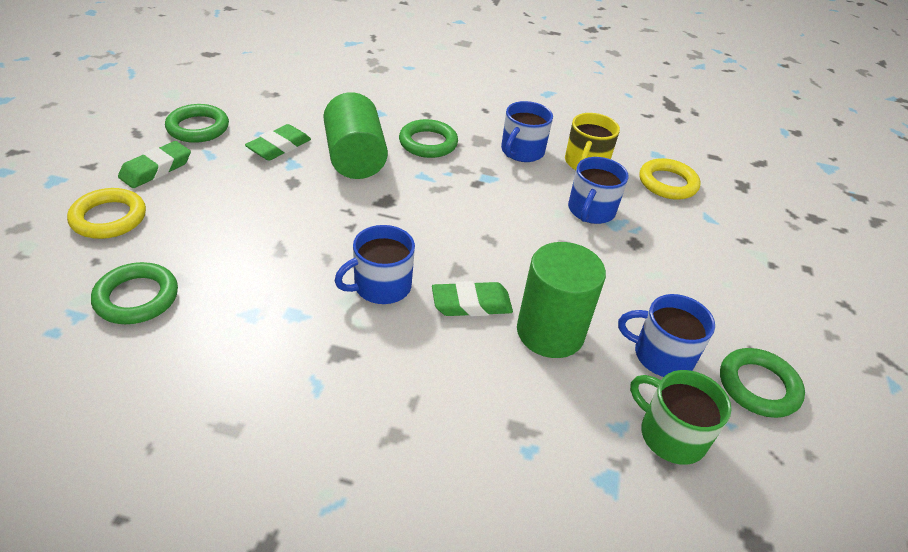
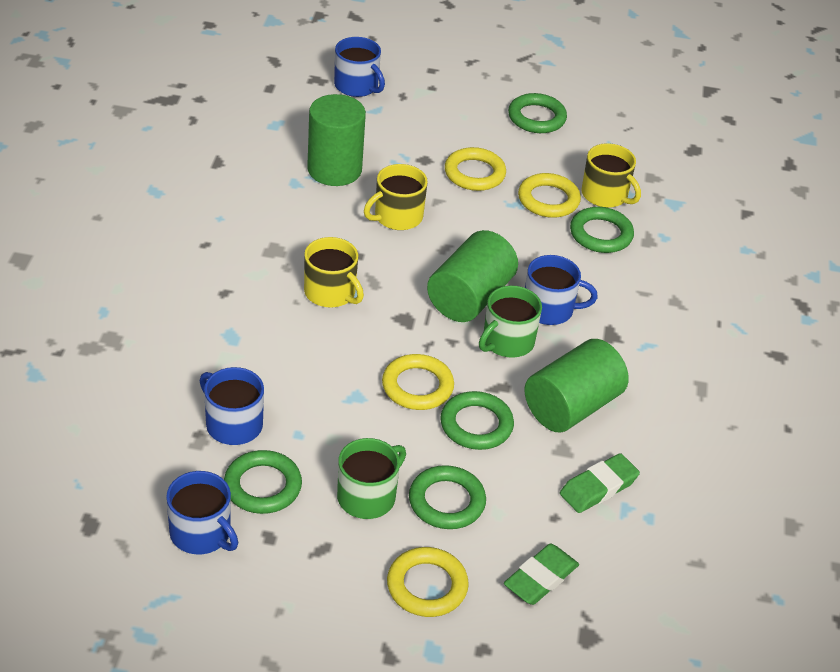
green cylinder: [323,92,388,179] [517,242,606,358] = 2 -> [307,94,366,186] [427,230,518,322] [524,339,629,432] = 3
green eraser: [118,141,191,188] [245,124,311,161] [432,281,513,316] = 3 -> [504,544,579,605] [560,453,640,513] = 2
green mug: [630,370,732,465] = 1 -> [337,438,406,519] [479,286,542,358] = 2
green ring: [91,262,178,324] [165,104,229,143] [399,119,458,158] [720,348,805,418] = 4 -> [224,450,302,514] [409,465,486,529] [440,391,514,450] [508,93,567,133] [570,207,634,253] = 5
yellow mug: [565,113,620,170] = 1 -> [304,237,364,308] [364,164,428,230] [582,143,641,208] = 3
yellow ring: [67,188,146,239] [639,158,700,200] = 2 -> [382,354,454,410] [387,547,469,617] [445,147,506,191] [518,173,581,218] = 4

